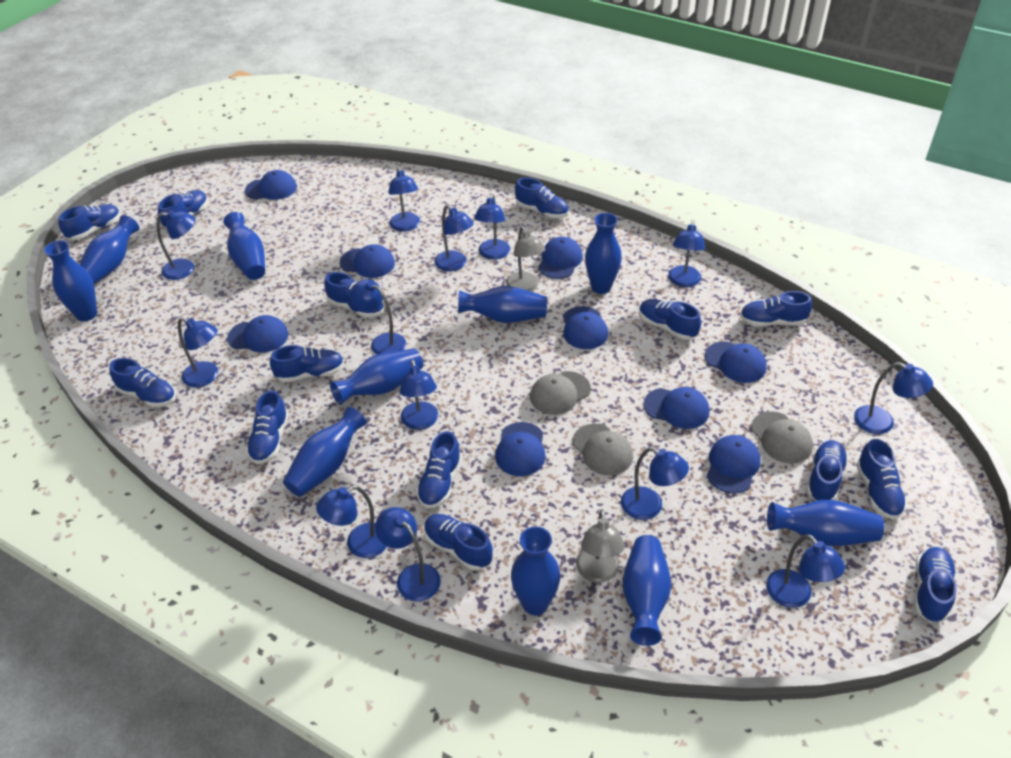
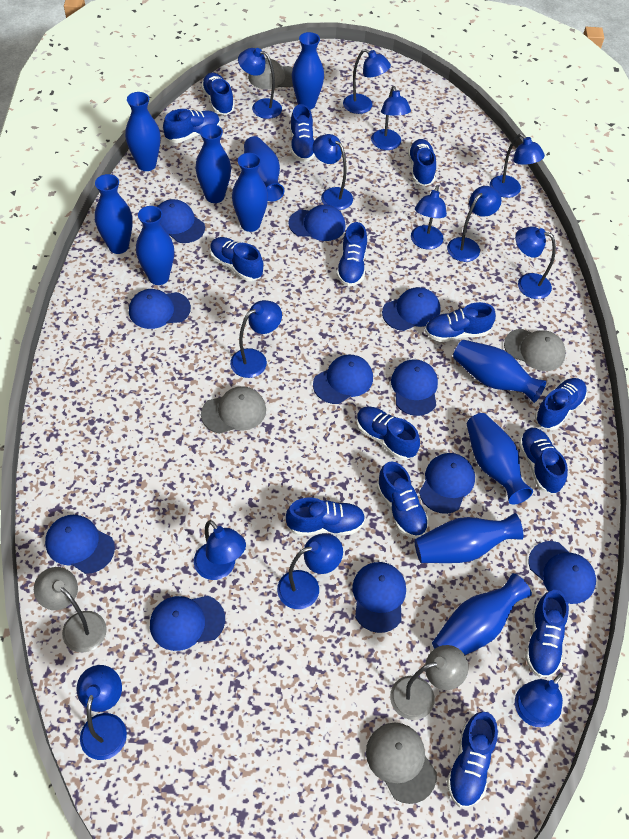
blue cap: [227,315,289,353] [245,170,297,200] [340,244,395,278] [495,422,546,476] [538,237,583,279] [563,306,608,349] [644,387,709,429] [705,341,767,383] [707,435,761,494] = 9 -> [45,515,115,574] [129,289,191,329] [150,596,225,651] [157,199,205,243] [288,205,346,241] [313,355,373,404] [352,562,406,633] [382,287,440,331] [391,359,438,416] [419,453,475,514] [528,541,596,604] = 11
blue vase: [44,240,97,322] [80,215,139,284] [223,212,265,280] [283,407,367,497] [330,349,423,405] [458,286,547,323] [511,526,560,615] [585,213,622,294] [622,535,671,646] [767,500,884,546] = 10 -> [95,174,133,254] [125,92,161,171] [136,206,174,285] [195,124,231,203] [232,153,268,232] [244,136,284,202] [292,32,324,110] [414,513,523,563] [432,573,532,655] [453,340,546,403] [467,413,533,504] = 11
grey cap: [530,371,591,415] [572,424,633,475] [751,412,813,464] = 3 -> [201,386,266,434] [248,58,293,90] [366,722,437,804] [504,329,566,371] = 4

